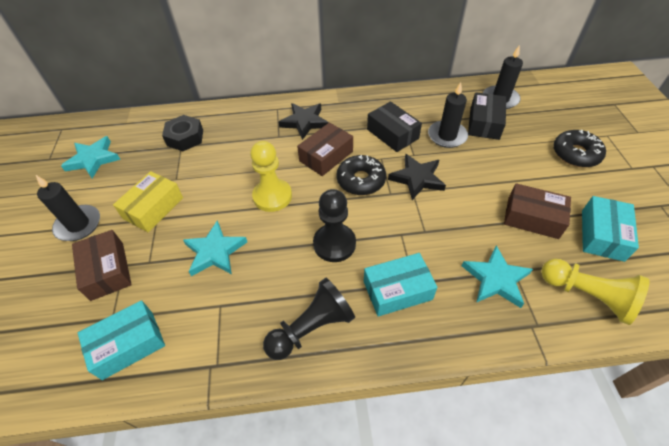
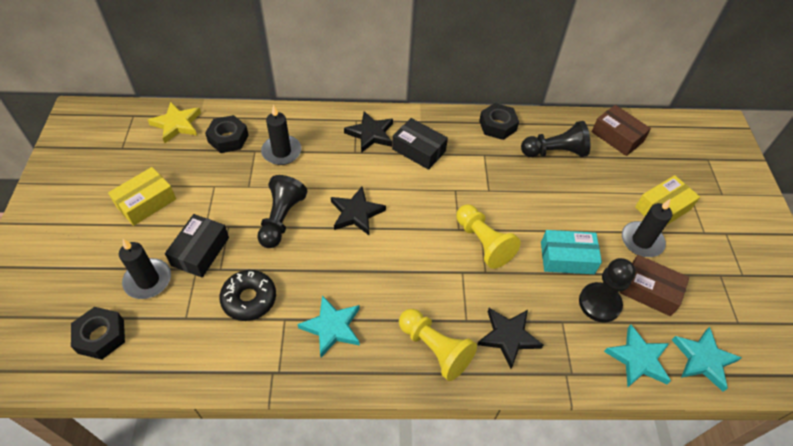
black donut: [337,155,386,195] [553,130,606,167] = 2 -> [219,270,276,321] = 1
black nut: [162,115,203,151] = 1 -> [71,307,125,360] [205,115,249,153] [479,103,519,140] = 3
black pawn: [263,278,355,360] [313,189,356,262] = 2 -> [257,175,307,248] [521,121,590,157] [579,258,636,323] = 3
black star: [279,103,329,140] [388,154,446,200] = 2 -> [331,187,386,235] [344,111,393,153] [477,308,543,369] = 3
brown box: [72,230,132,301] [297,122,353,176] [504,183,571,239] = 3 -> [592,105,651,156] [620,255,689,316] = 2
turquoise box: [78,300,165,380] [364,253,438,317] [582,196,639,262] = 3 -> [541,230,602,274] = 1
yellow box: [113,171,183,232] = 1 -> [108,167,176,226] [635,175,700,225] = 2
yellow star: none = 0 -> [148,102,201,143] = 1

